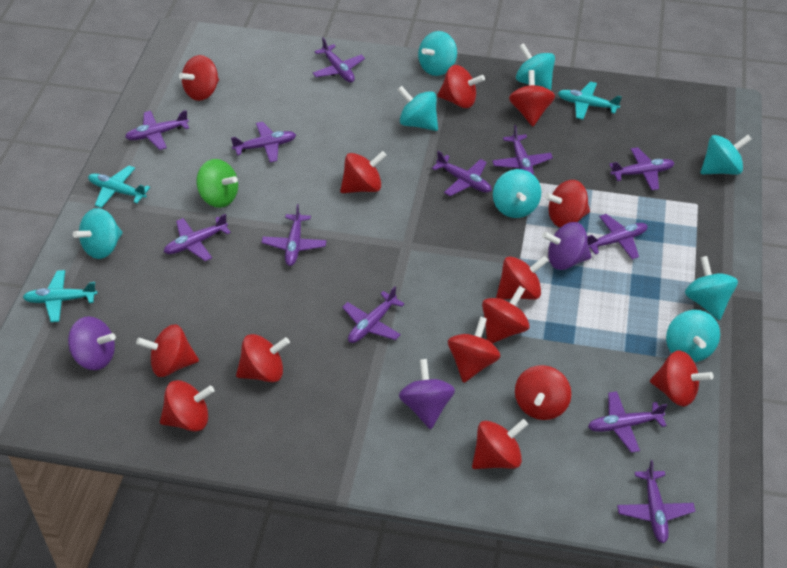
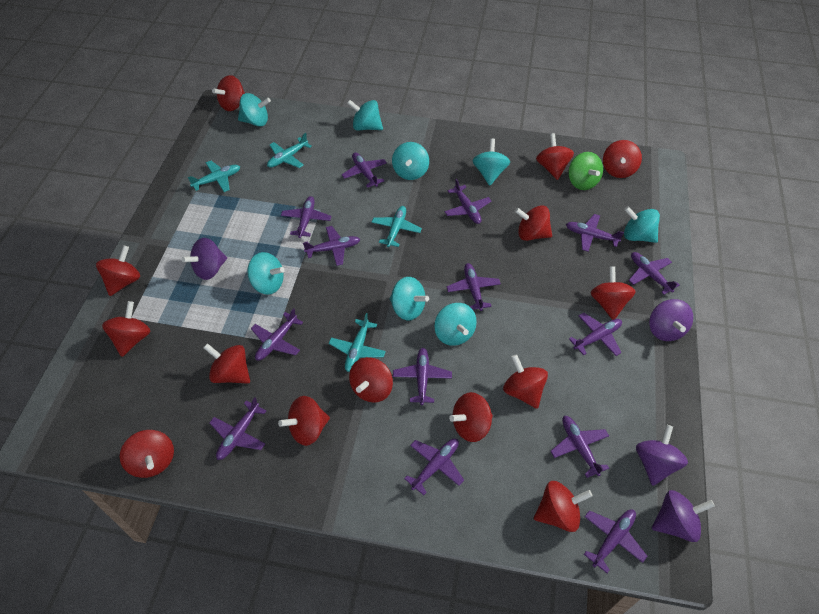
purple plane: [125,110,189,150] [164,214,231,261] [231,122,296,162] [261,204,326,266] [313,37,365,83] [342,286,405,343] [432,151,491,196] [492,125,553,175] [587,214,648,259] [588,391,667,453] [609,147,674,191] [617,460,695,543] = 12 -> [210,397,266,460] [251,308,303,361] [281,196,331,238] [303,226,360,266] [342,152,387,188] [393,348,452,405] [404,439,464,495] [444,179,491,224] [447,263,501,311] [550,416,609,478] [566,214,624,252] [569,313,622,356] [584,509,647,573] [629,252,680,295] = 14
purple spinning top: [68,316,116,370] [399,359,455,429] [542,222,592,270] = 3 -> [182,238,227,280] [636,425,688,486] [649,299,693,341] [652,490,715,542] = 4
turquoise plane: [23,270,97,322] [88,166,150,208] [558,82,622,120] = 3 -> [188,161,240,192] [267,133,312,168] [329,313,386,372] [371,206,422,247] = 4

